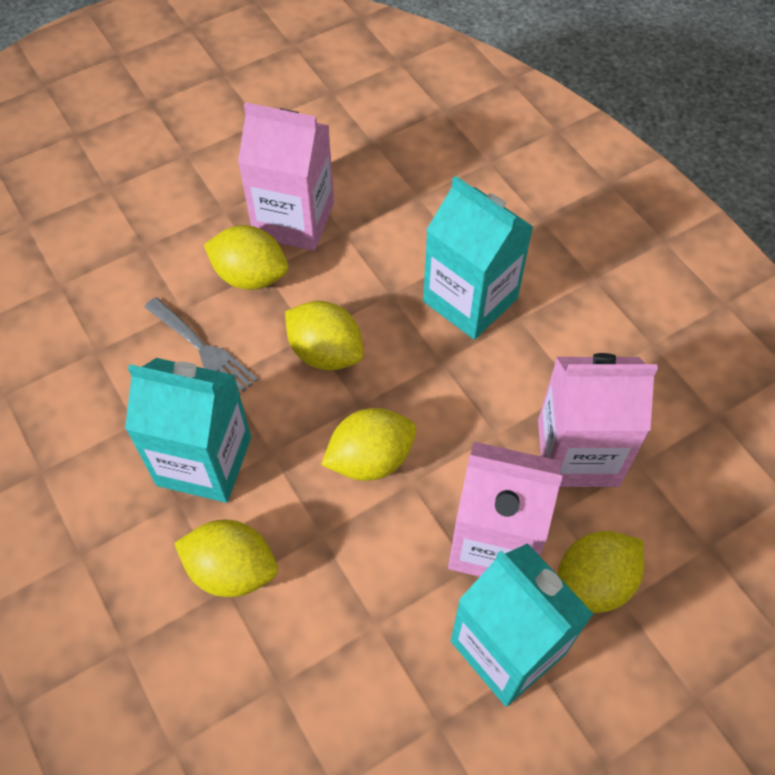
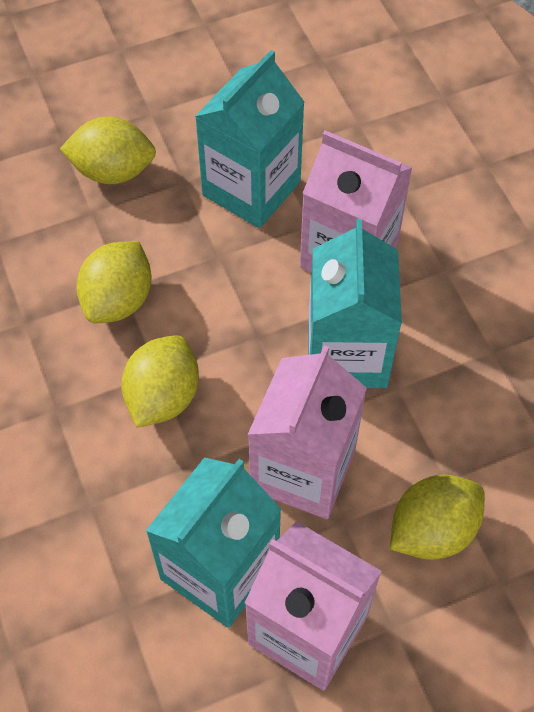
grey fork: [145,297,258,395] = 1 -> none = 0
yellow lemon: [174,520,278,597] [204,225,288,290] [285,301,363,370] [321,408,416,481] [558,531,644,613] = 5 -> [60,116,156,184] [76,241,151,323] [121,335,199,428] [390,475,485,560] = 4

